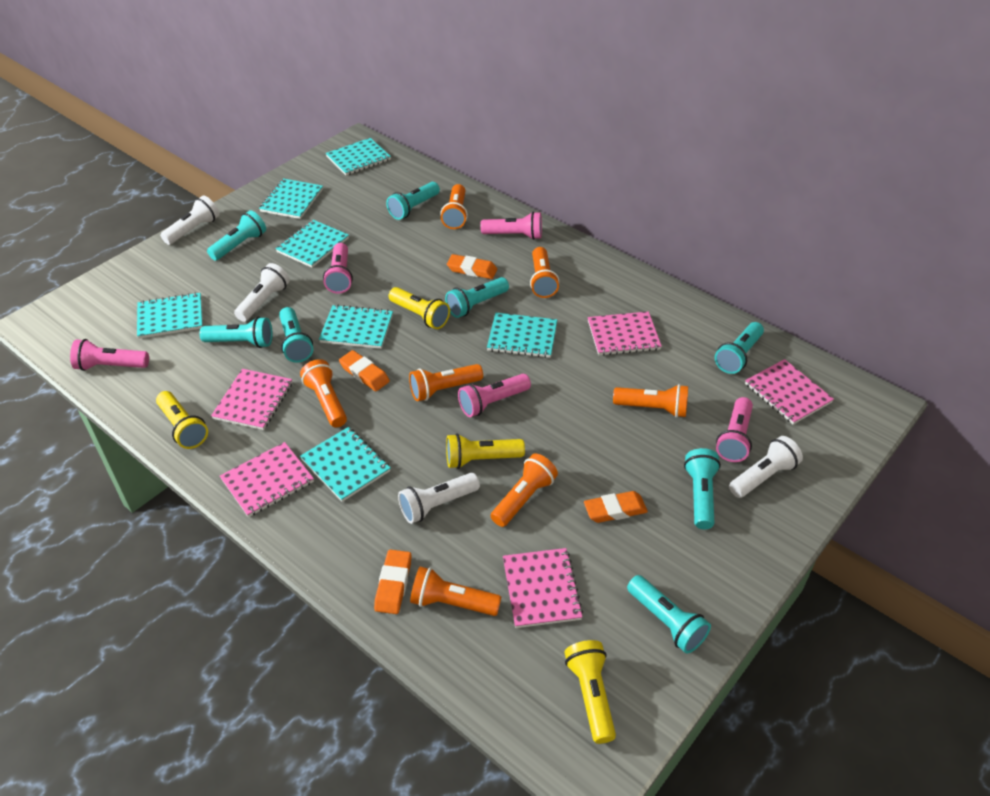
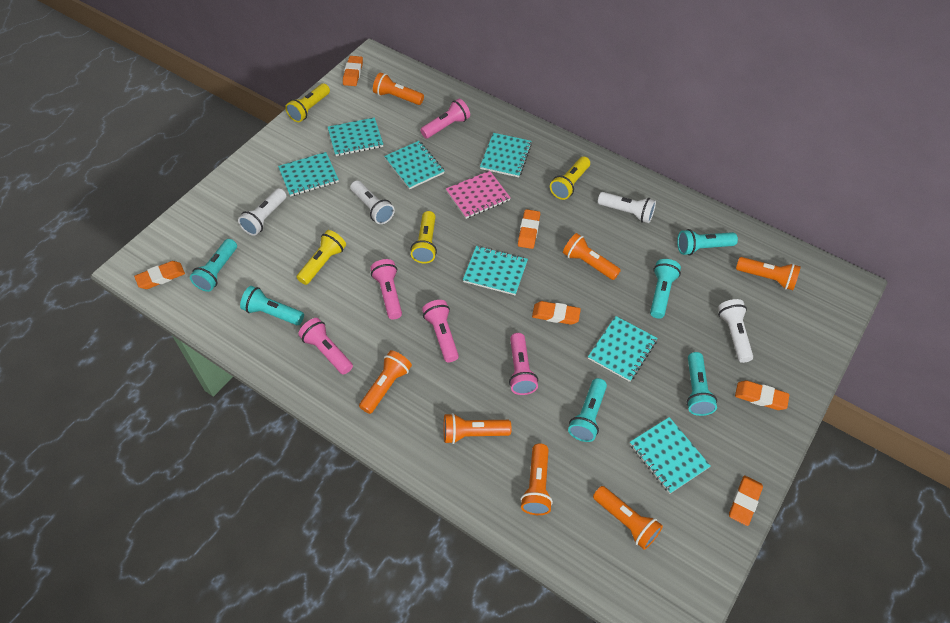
orange eraser: [339,350,390,391] [374,550,412,614] [447,254,497,279] [584,491,648,523] = 4 -> [134,261,185,289] [343,56,363,86] [518,209,540,249] [532,301,581,325] [729,476,763,526] [735,381,789,410] = 6
pink notebook: [211,369,292,430] [220,442,314,517] [503,548,583,628] [588,312,662,356] [745,359,834,424] = 5 -> [446,171,511,219] = 1
turquoise flashlight: [199,317,273,348] [207,210,266,261] [279,307,313,363] [386,182,440,220] [445,277,509,318] [627,575,711,653] [684,448,721,529] [715,322,764,374] = 8 -> [190,239,237,292] [240,286,304,325] [568,378,607,442] [650,259,681,319] [677,229,738,255] [686,352,717,416] = 6

